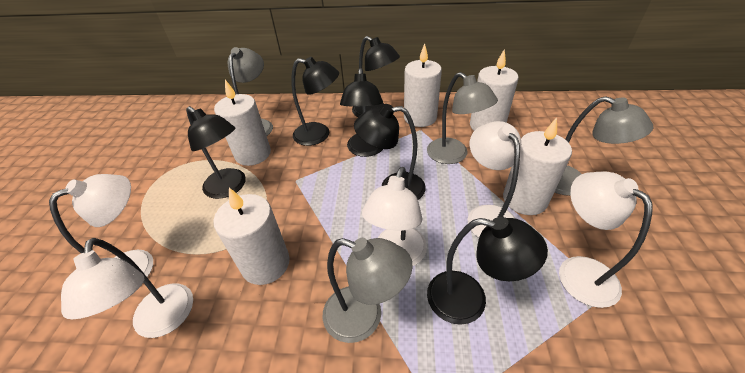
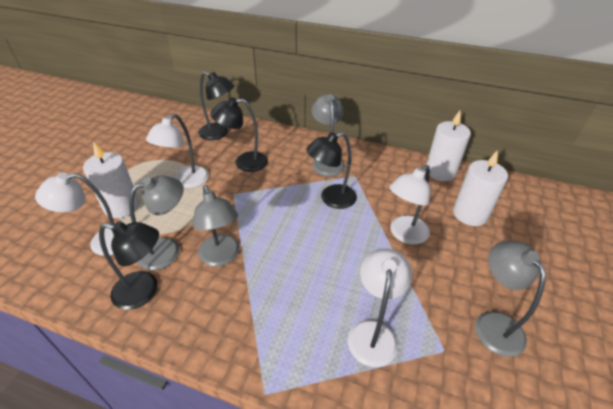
black lamp: [186,106,246,199] [292,57,339,146] [340,68,383,157] [352,36,400,117] [354,104,426,200] [427,217,548,325] = 6 -> [99,221,159,310] [198,72,235,140] [210,98,268,172] [306,132,357,209] = 4
white candle: [213,187,290,285] [214,80,271,166] [404,43,442,127] [470,50,518,131] [503,117,572,215] = 5 -> [83,141,139,218] [426,111,471,181] [453,150,508,226] = 3
white lamp: [49,174,153,277] [61,238,193,338] [362,167,427,266] [468,121,521,238] [559,171,653,308] = 5 -> [35,172,115,256] [146,114,209,188] [348,248,412,367] [390,165,430,245] = 4

